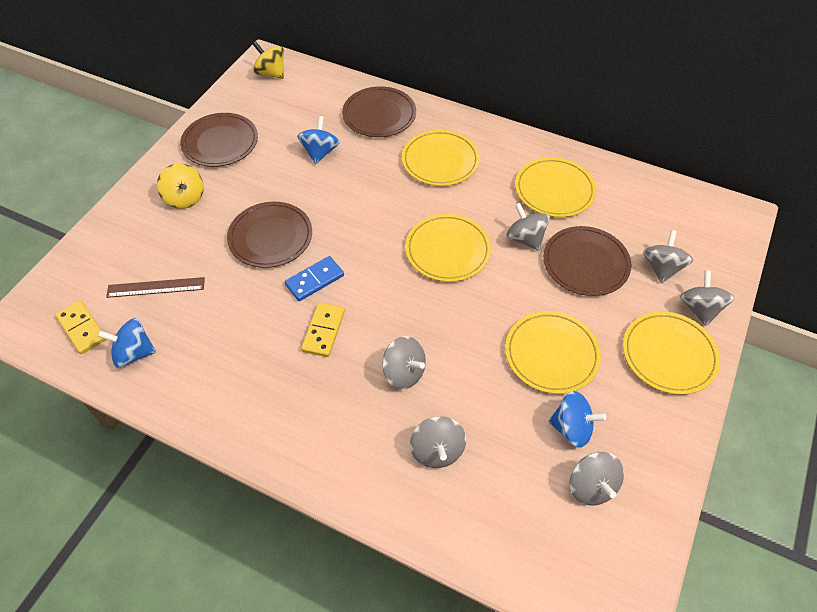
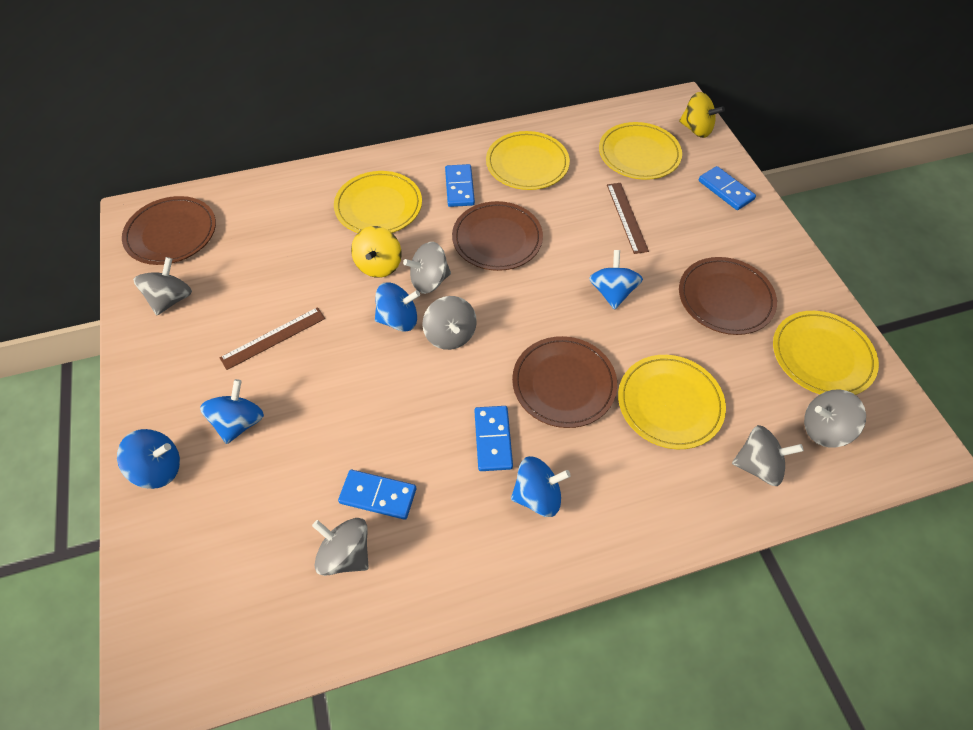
blue domino: [285,256,344,301] = 1 -> [338,470,416,520] [445,164,475,207] [474,406,513,471] [699,166,756,210] = 4
blue spinning top: [97,318,156,368] [297,116,340,164] [549,391,606,448] = 3 -> [117,429,180,489] [200,379,264,444] [375,282,420,332] [511,456,571,517] [589,250,643,310] = 5
brown ruler: [106,277,205,298] = 1 -> [220,307,325,370] [607,183,649,254] = 2
yellow domino: [55,300,106,354] [301,303,345,357] = 2 -> none = 0

